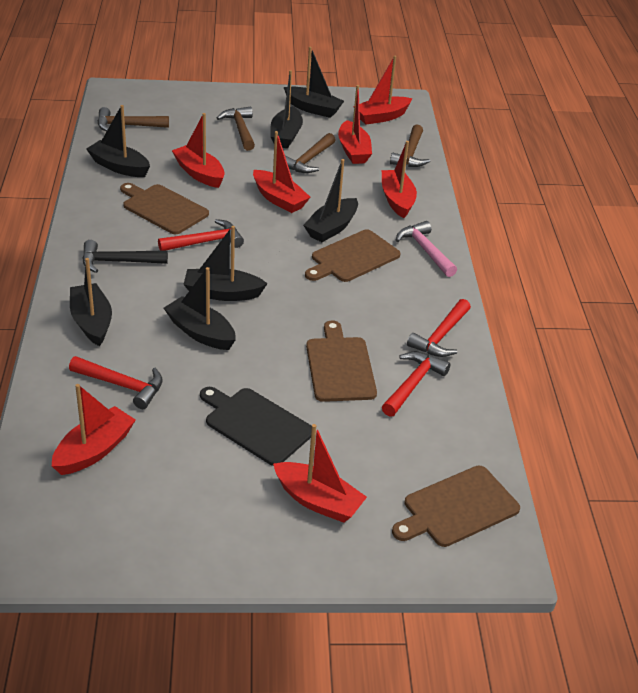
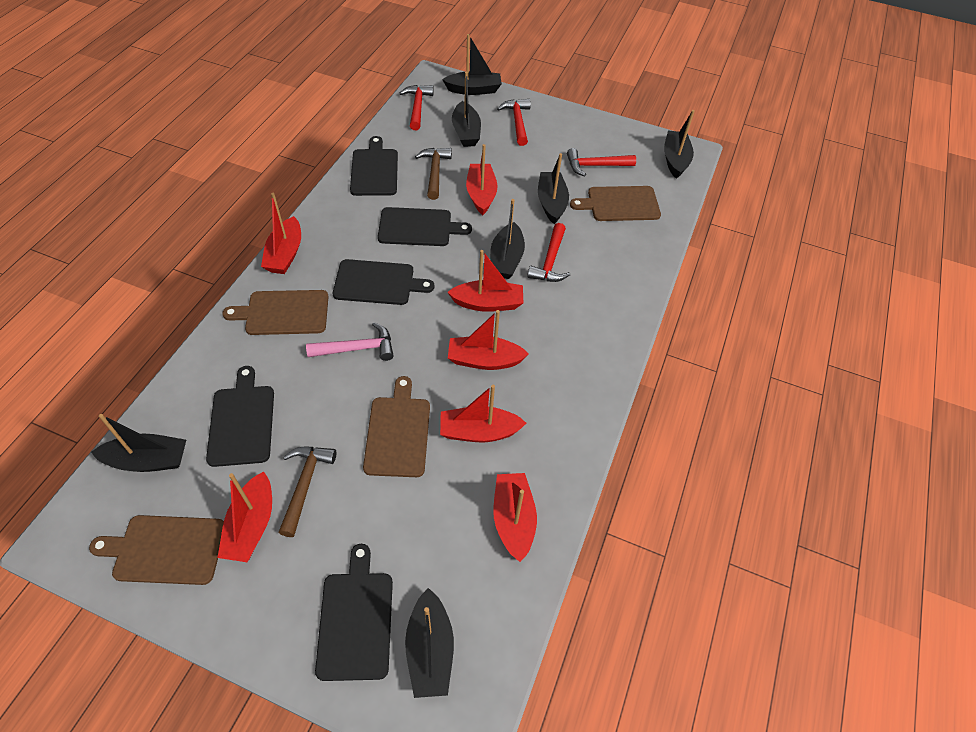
black cutting board: [200,387,312,466] = 1 -> [206,366,274,467] [315,544,393,681] [333,259,434,305] [350,136,398,196] [378,207,472,246] = 5
black hammer: [82,240,168,273] = 1 -> none = 0
brown hammer: [98,107,169,131] [217,106,255,151] [285,133,336,173] [390,124,430,167] = 4 -> [278,447,336,537] [415,148,452,200] = 2

